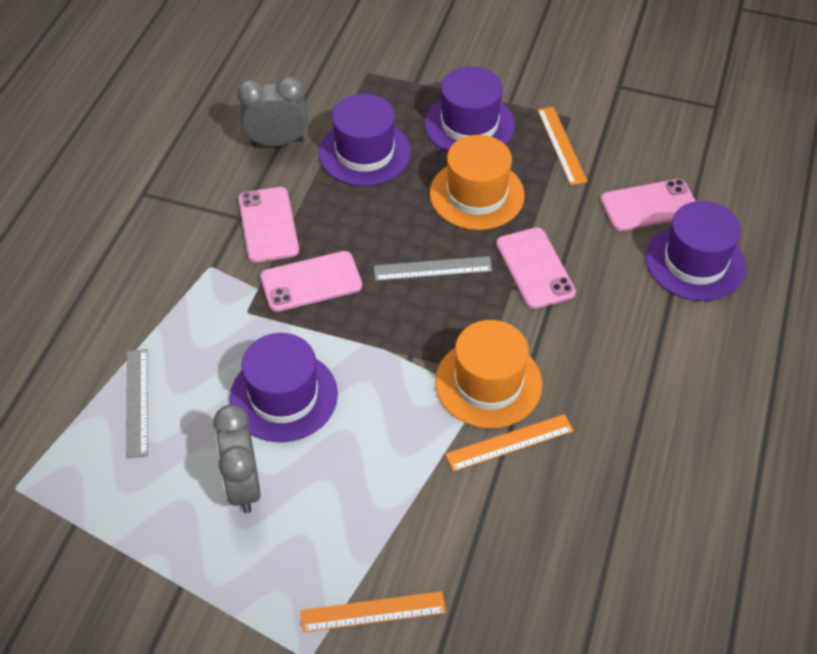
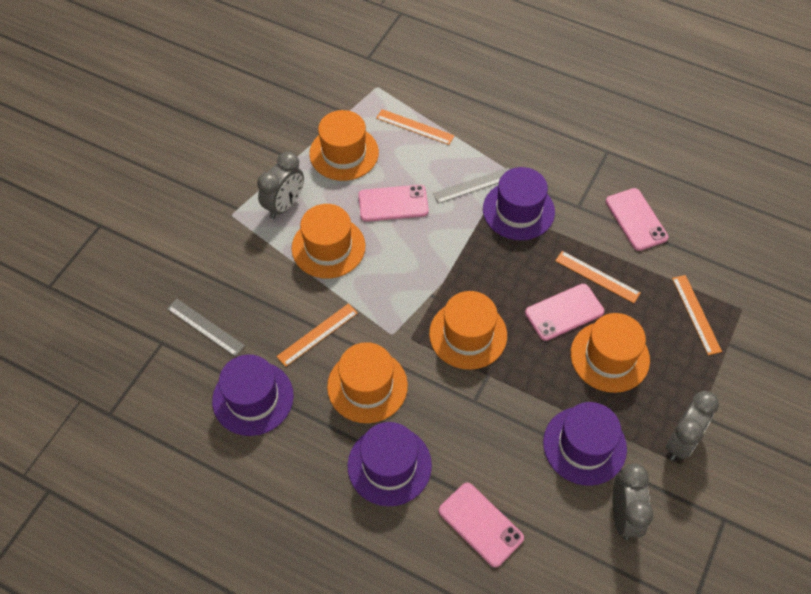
grey clock: [213,405,261,513] [237,76,308,147] = 2 -> [257,152,304,219] [613,463,653,540] [666,391,719,460] = 3
orange hat: [430,135,525,230] [435,320,542,429] = 2 -> [291,204,365,279] [309,110,379,181] [327,342,408,423] [429,291,507,370] [571,313,650,393] = 5
orange ruler: [301,591,446,632] [445,414,574,472] [537,107,588,185] = 3 -> [276,303,358,367] [376,109,455,145] [555,251,640,303] [672,275,722,355] = 4

